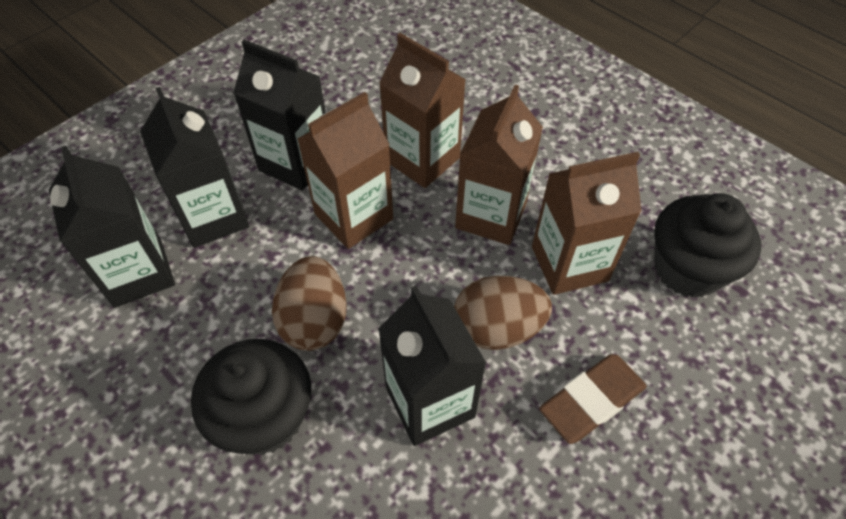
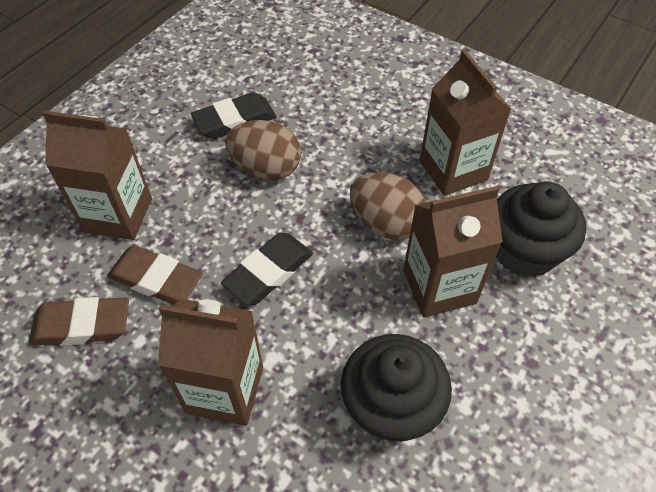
black carton: [49,146,175,308] [140,87,249,248] [233,40,326,191] [378,285,487,446] = 4 -> none = 0
black eraser: none = 0 -> [191,92,276,139] [221,233,313,305] = 2
brown eraser: [539,354,647,444] = 1 -> [29,297,129,346] [107,245,203,305] = 2

